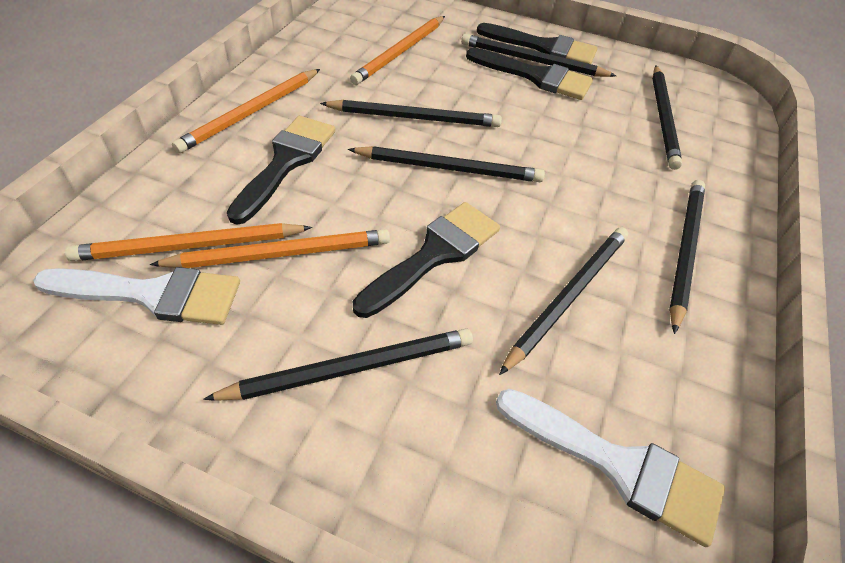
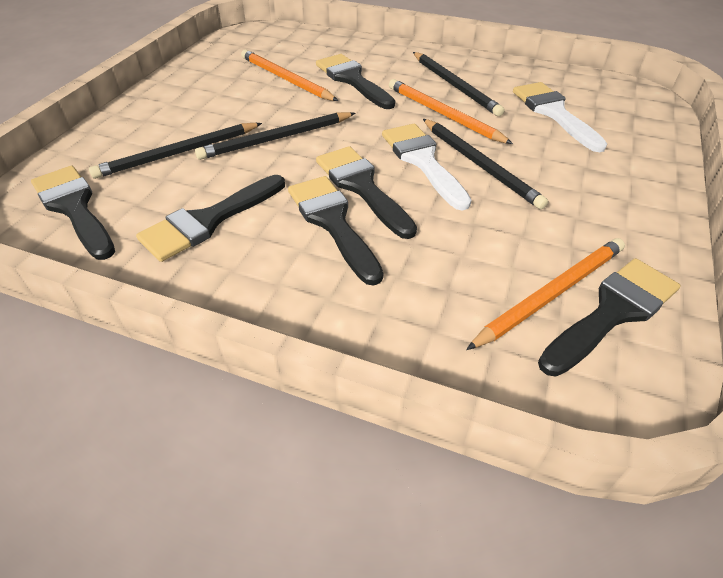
black brush: [227,116,335,225] [353,202,500,318] [466,48,593,100] [477,23,597,64] = 4 -> [31,166,115,260] [136,175,285,262] [288,176,383,286] [316,54,395,109] [316,146,417,239] [538,258,681,377] = 6
black pencil: [203,328,473,401] [320,100,502,127] [348,146,545,182] [461,34,616,77] [499,227,628,375] [652,65,682,170] [669,180,705,334] = 7 -> [89,123,262,179] [195,112,355,160] [413,52,505,116] [423,119,548,209] = 4
orange pencil: [65,223,312,261] [150,229,390,268] [172,69,320,153] [350,16,445,85] = 4 -> [241,50,338,101] [389,79,513,144] [466,238,625,350] = 3

